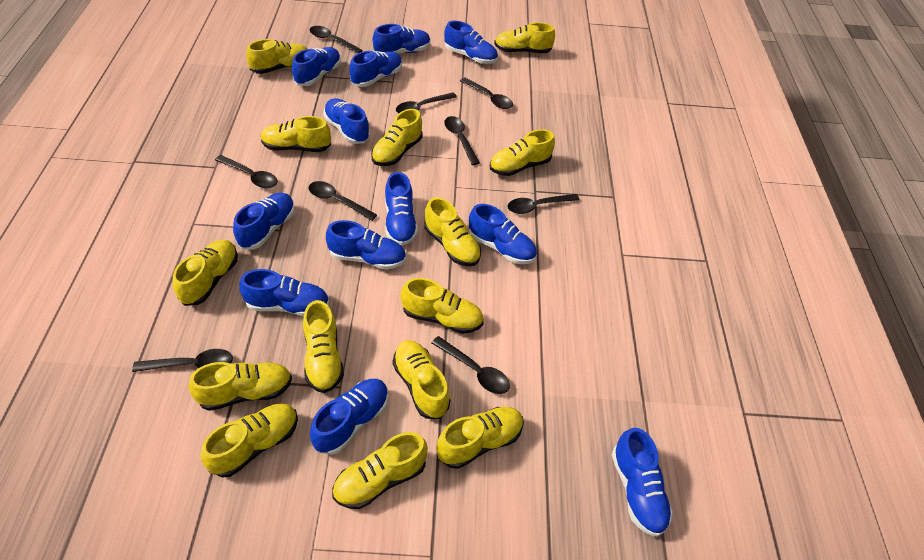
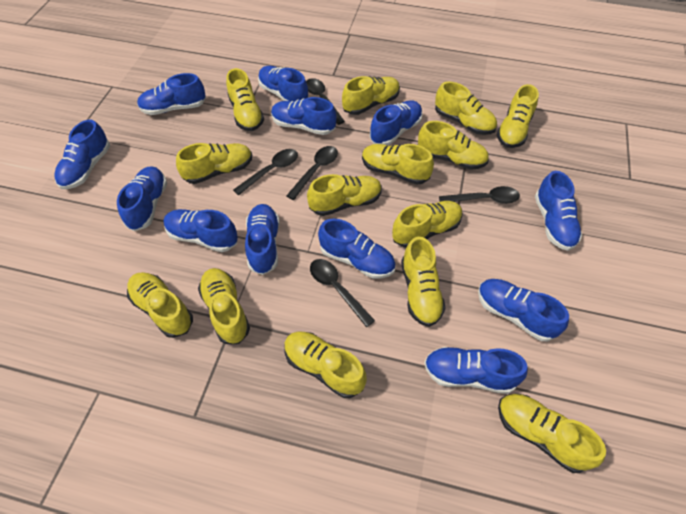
black spoon: [132,349,233,372] [215,155,278,188] [309,181,377,221] [310,26,363,54] [396,93,457,113] [432,336,510,394] [444,116,480,165] [460,78,513,109] [508,194,579,214] = 9 -> [233,149,298,196] [286,146,338,200] [306,78,345,125] [310,259,375,327] [439,186,520,204] = 5

